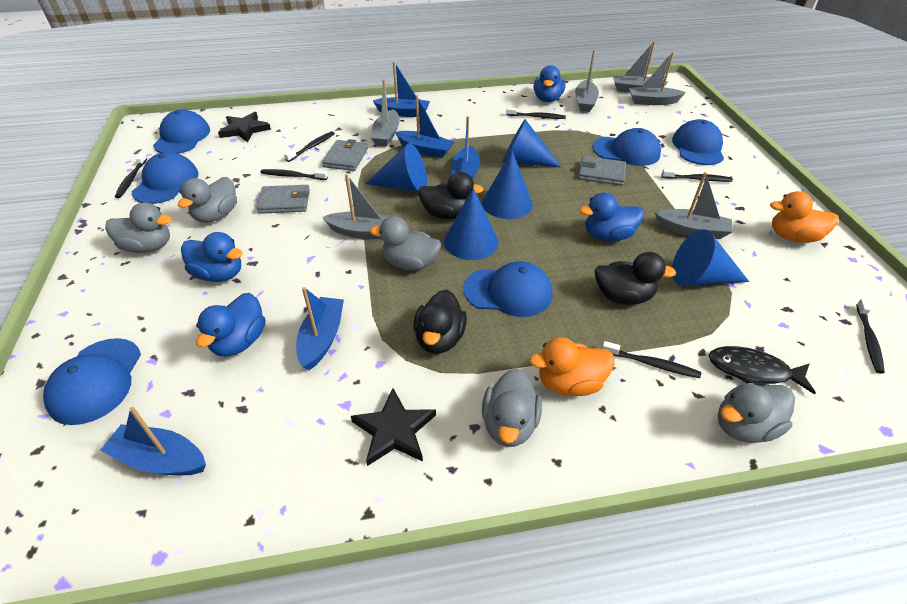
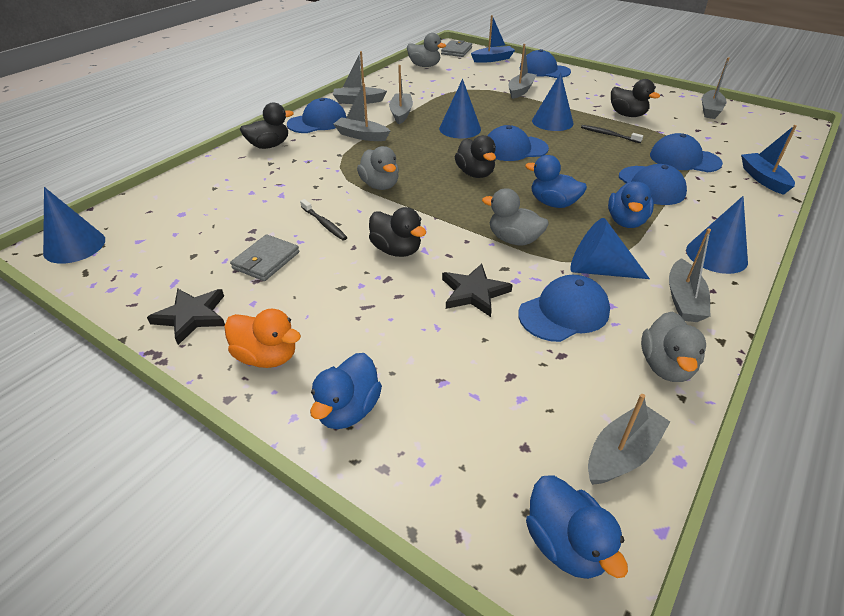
black duck: [413,290,467,354] [418,172,484,219] [595,252,676,305] = 3 -> [240,102,294,149] [369,207,426,257] [455,135,496,178] [611,79,660,117] = 4
black fish: [709,346,816,394] = 1 -> none = 0
black toothbrush: [115,153,147,198] [261,169,328,180] [284,131,335,162] [506,107,566,119] [602,341,701,378] [661,169,733,182] [856,299,885,374] = 7 -> [300,199,348,241] [581,125,643,143] = 2
blue boat: [100,407,206,475] [296,287,344,370] [373,62,430,117] [395,95,454,158] [452,116,480,179] = 5 -> [471,15,515,63] [741,125,797,195] = 2
grey boat: [322,174,388,239] [370,79,400,147] [575,50,599,112] [613,41,668,93] [629,52,686,105] [655,172,733,239] = 6 -> [333,51,387,104] [333,83,390,141] [389,65,413,124] [509,44,537,99] [588,394,670,485] [669,229,711,322] [702,57,730,119] = 7
grey duck: [105,202,172,253] [178,177,237,223] [370,216,441,271] [482,369,542,447] [718,383,795,443] = 5 -> [357,146,399,190] [407,33,446,67] [482,188,549,246] [641,311,706,382] = 4
grey wallet: [256,185,310,214] [322,139,368,171] [578,156,626,186] = 3 -> [230,234,299,281] [441,40,472,57] = 2
orange duck: [529,337,615,396] [770,191,839,243] = 2 -> [224,309,301,368] = 1

